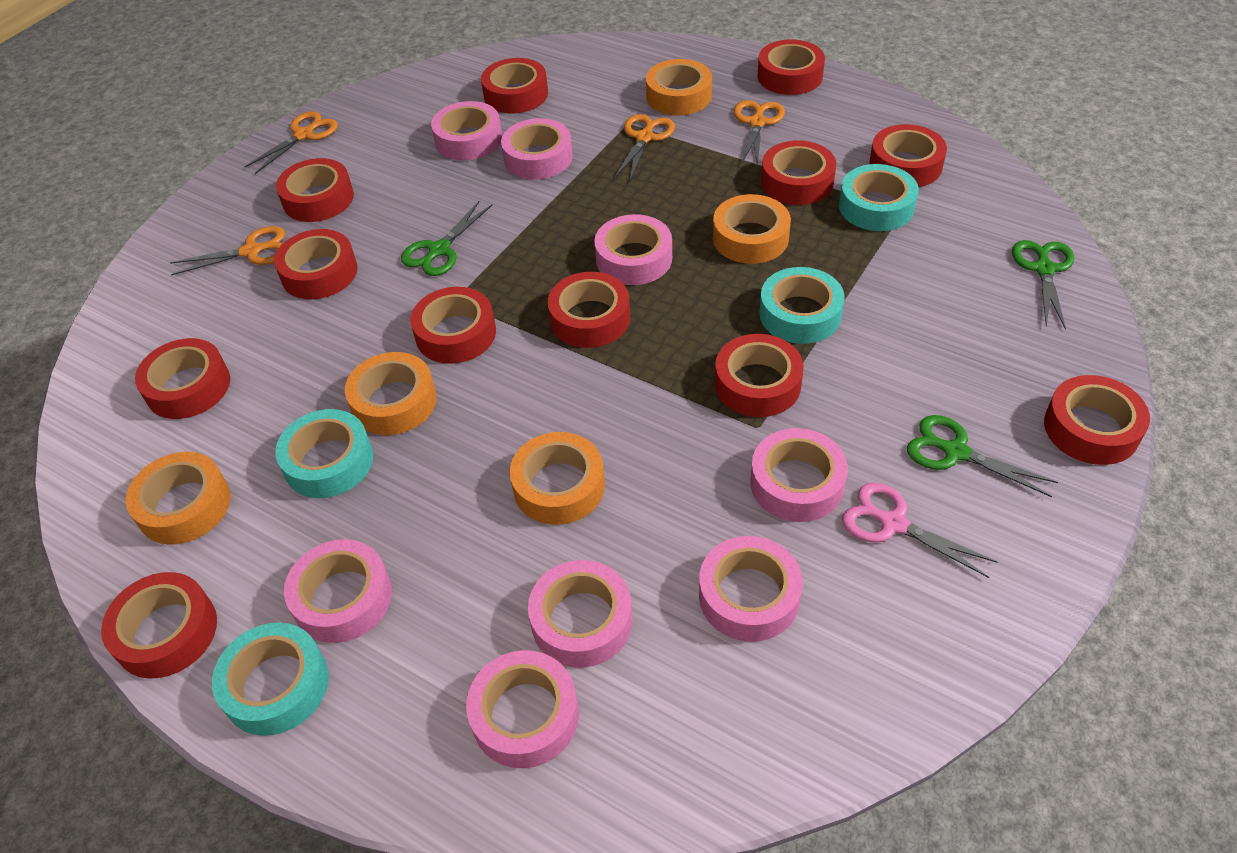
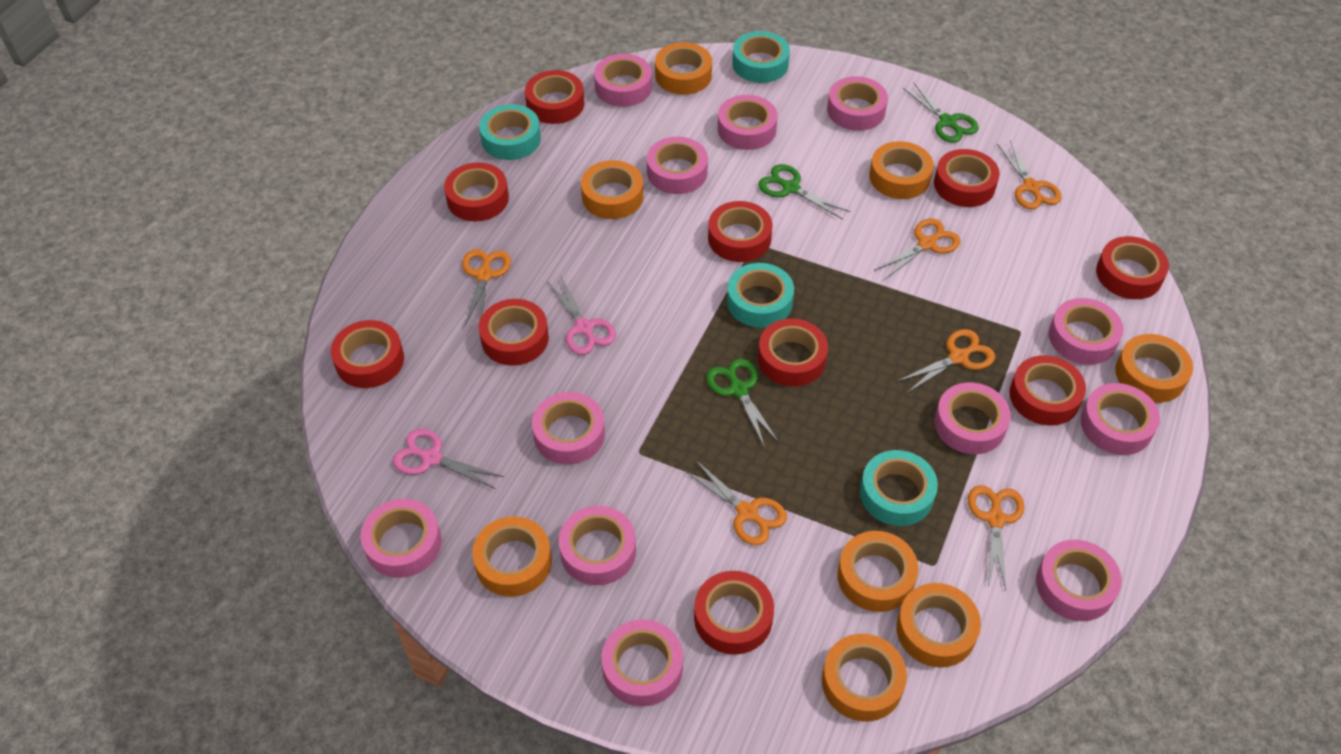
orange scissors: [170,226,285,276] [244,111,338,174] [614,114,675,181] [734,100,785,167] = 4 -> [462,249,511,326] [684,460,787,545] [874,218,960,280] [897,329,995,393] [968,485,1024,590] [997,141,1062,210] = 6
orange tape: [126,452,231,545] [345,352,437,435] [510,432,605,525] [646,59,712,116] [713,194,791,264] = 5 -> [472,516,552,597] [581,160,643,219] [655,42,712,95] [822,634,907,722] [837,531,919,612] [869,141,934,199] [896,583,981,668] [1115,334,1193,403] = 8
pink scissors: [842,482,997,578] = 1 -> [393,429,504,489] [548,277,616,355] = 2
pink tape: [284,539,392,643] [431,101,502,161] [466,650,579,768] [501,118,573,180] [528,560,633,668] [594,214,672,285] [699,536,803,642] [750,428,848,522] = 8 -> [361,499,442,578] [532,392,605,465] [559,506,636,585] [594,54,652,107] [601,619,683,706] [647,137,708,194] [718,95,778,150] [827,76,888,131] [934,382,1011,454] [1036,539,1122,621] [1049,298,1123,365] [1081,383,1160,455] = 12
red tape: [101,572,217,678] [135,338,230,419] [274,229,358,299] [276,158,354,222] [410,287,496,364] [481,58,548,114] [548,272,630,348] [715,334,804,417] [758,39,825,95] [761,140,836,205] [869,124,947,187] [1044,375,1150,465] = 12 -> [331,320,404,388] [444,162,509,221] [479,299,549,366] [525,70,584,124] [694,571,774,655] [708,201,772,262] [758,318,828,387] [934,149,1000,207] [1009,355,1086,426] [1096,236,1169,299] = 10

